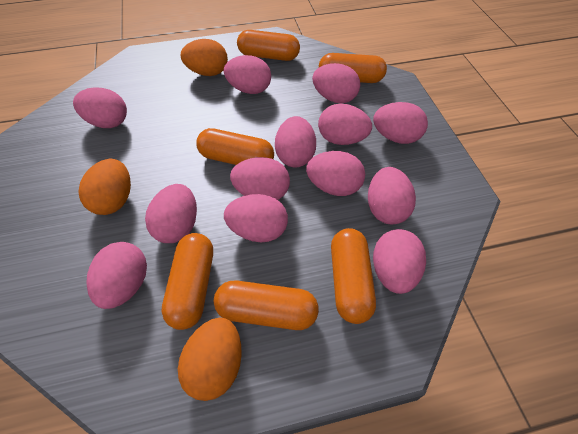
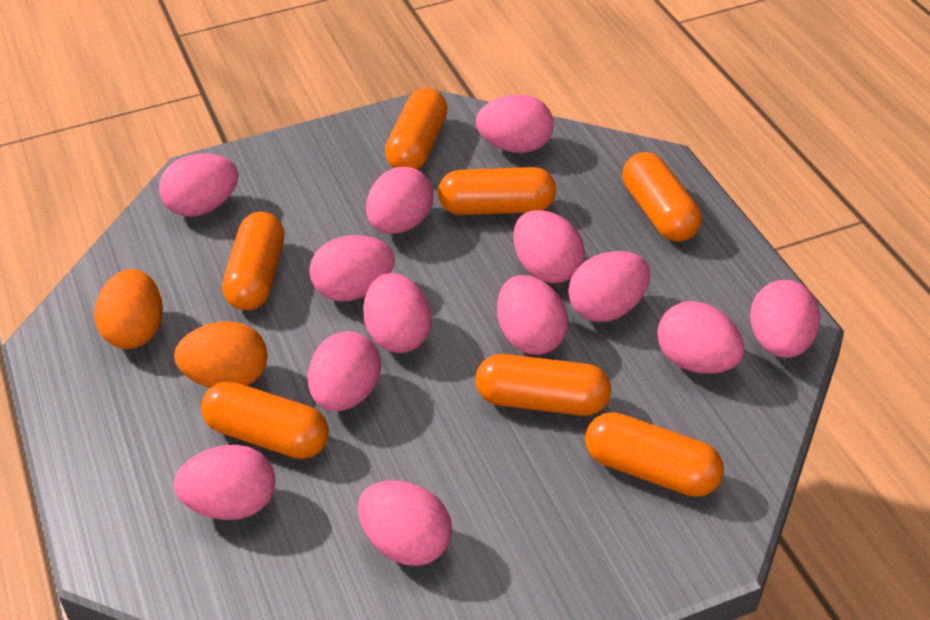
orange capsule: [161,233,213,330] [196,128,274,165] [214,281,319,330] [237,30,300,61] [319,53,387,83] [331,228,376,324] = 6 -> [201,381,329,459] [222,212,284,310] [385,88,447,170] [438,167,556,215] [476,354,611,416] [585,412,724,497] [622,152,702,242] = 7
orange egg: [78,159,131,215] [178,317,242,401] [181,39,228,76] = 3 -> [94,269,163,349] [174,322,268,388] = 2

